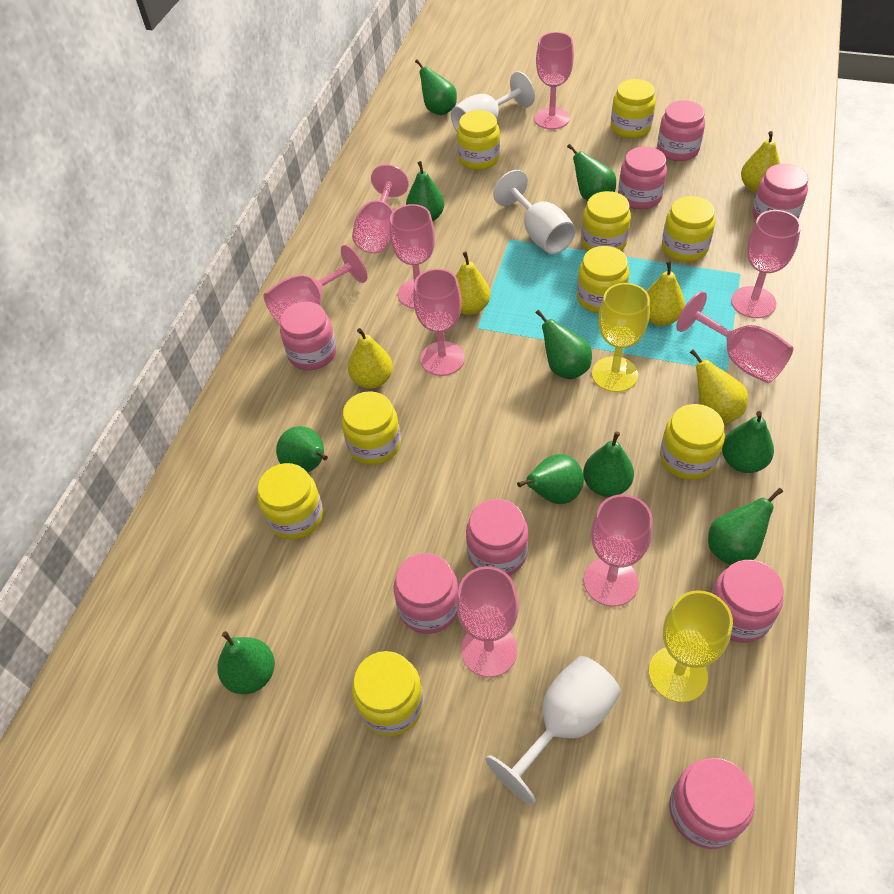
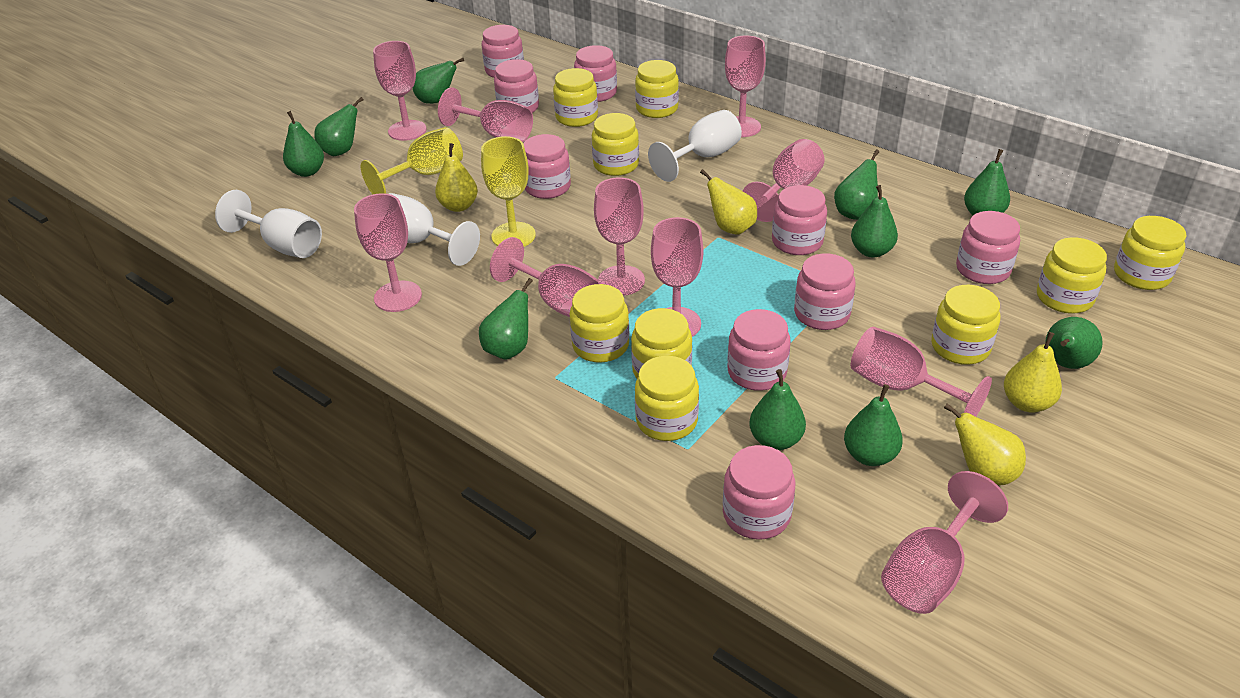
pink goblet: [264,244,367,325] [352,164,409,254] [390,204,435,309] [413,268,465,376] [456,567,519,677] [534,32,574,130] [584,494,653,607] [676,291,793,383] [731,210,801,318] = 9 -> [354,193,422,312] [373,41,427,141] [438,87,533,142] [490,237,602,317] [594,177,645,296] [651,217,703,337] [725,36,766,137] [743,139,825,222] [851,327,992,417] [881,471,1008,614] = 10
pink jar: [280,302,336,370] [393,553,458,634] [466,499,528,576] [618,146,667,209] [657,100,705,161] [669,758,755,849] [711,560,784,643] [752,164,808,220] = 8 -> [482,25,524,78] [494,59,539,113] [523,134,571,199] [574,45,617,102] [723,445,795,540] [728,309,791,391] [772,185,827,255] [794,253,856,330] [956,211,1020,284] = 9
yellow pear: [348,328,393,389] [456,251,490,315] [646,261,685,326] [690,349,748,424] [741,131,780,193] = 5 -> [435,143,478,212] [700,169,757,235] [944,403,1026,485] [1004,332,1062,413] = 4

